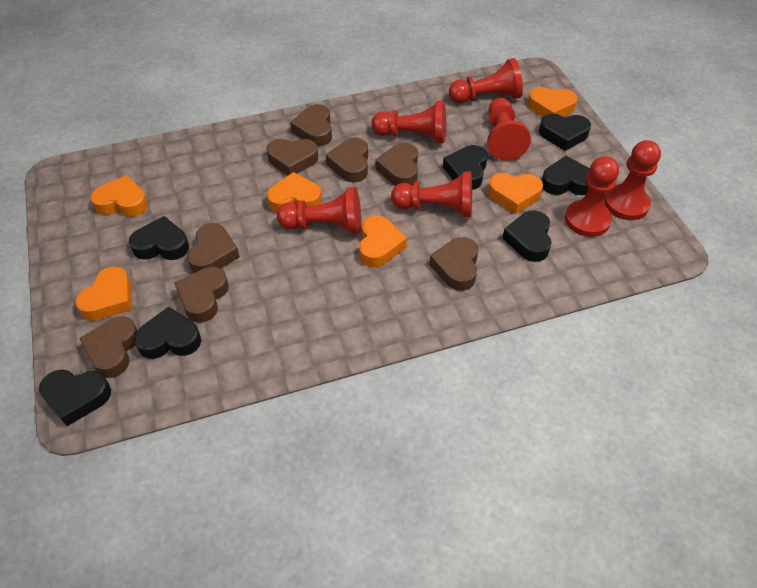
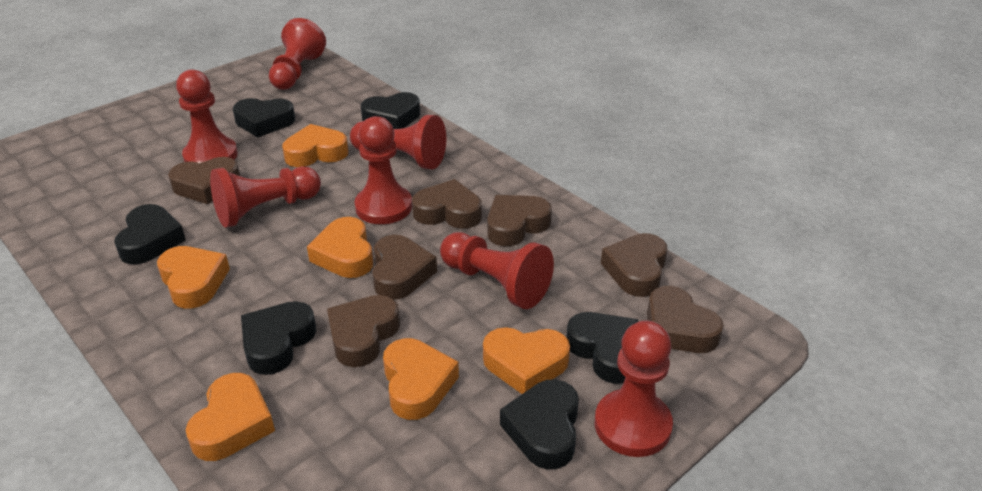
black heart: [39,370,111,426] [129,216,189,260] [134,307,201,359] [443,145,488,190] [502,210,552,262] [539,114,591,151] [542,156,590,195] = 7 -> [114,204,186,264] [233,98,295,137] [241,301,316,375] [361,92,420,129] [500,379,579,469] [566,312,638,384] = 6
brown heart: [79,316,137,378] [174,267,229,323] [187,223,240,273] [266,139,318,175] [290,104,332,146] [326,137,368,183] [375,143,418,186] [429,237,479,291] = 8 -> [168,157,240,204] [327,295,400,367] [372,235,437,300] [412,179,482,229] [487,195,552,246] [601,233,668,297] [647,286,724,353] = 7

